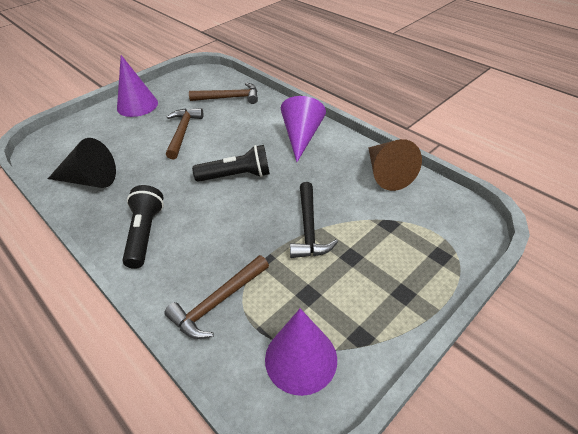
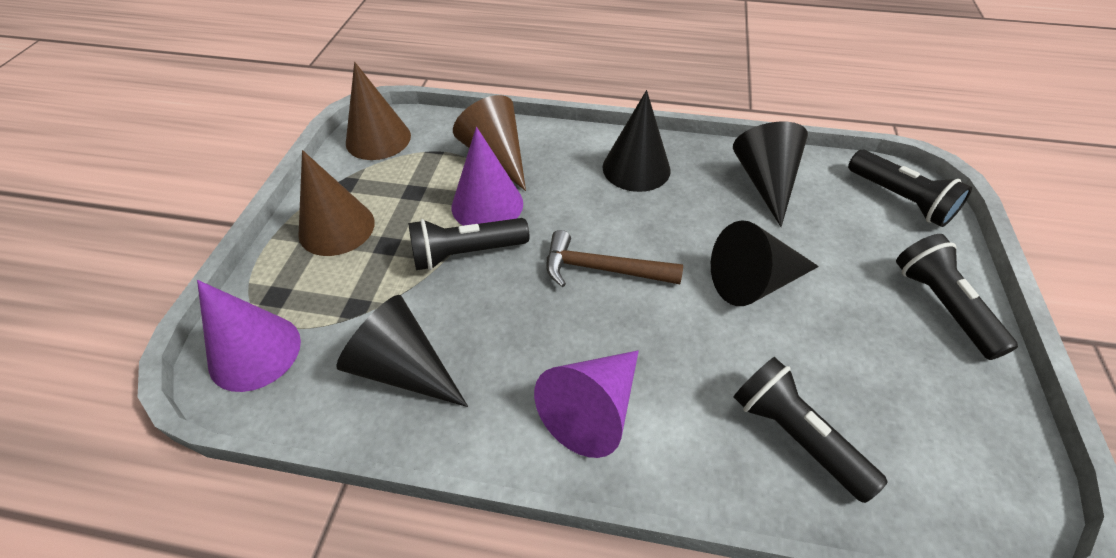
black cone: [48,138,116,188] = 1 -> [336,295,468,407] [603,90,671,192] [711,220,819,306] [733,122,808,227] = 4
black flashlight: [123,185,164,269] [192,145,270,182] = 2 -> [408,218,529,270] [734,357,888,503] [848,150,972,227] [896,234,1018,360] = 4
black hammer: [290,182,338,258] = 1 -> none = 0
brown cone: [368,139,422,191] = 1 -> [298,150,375,256] [346,62,411,160] [453,95,526,191] = 3
brown hammer: [164,255,269,339] [166,108,204,159] [189,83,258,104] = 3 -> [546,230,683,287] = 1

